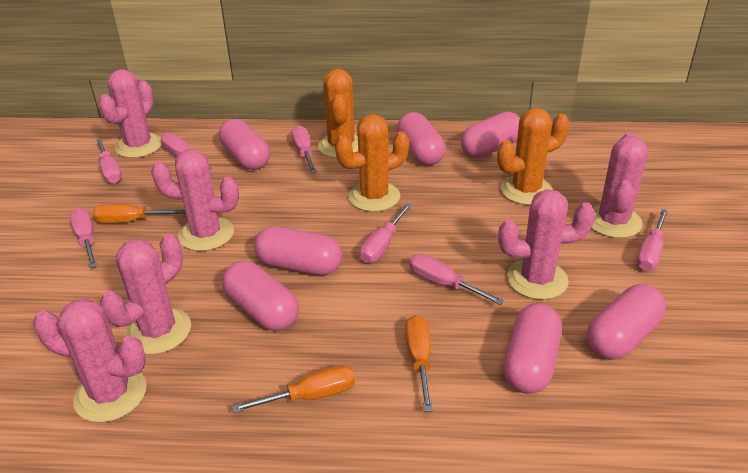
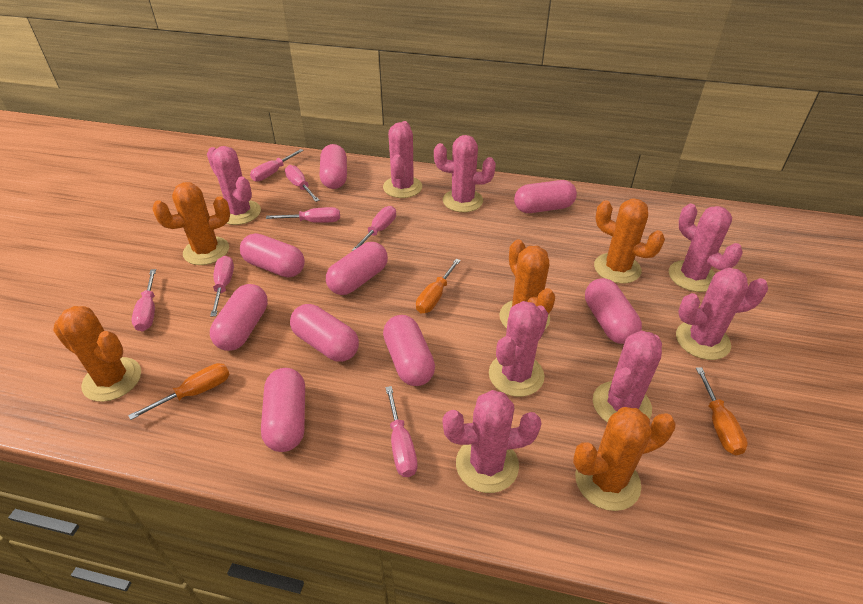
orange cactus: [318,69,358,158] [335,114,409,212] [497,108,569,205] = 3 -> [53,306,141,402] [152,182,230,265] [499,239,555,329] [573,407,676,511] [594,199,665,284] = 5
pink cactus: [33,299,147,423] [98,69,162,158] [100,234,191,355] [151,149,239,251] [498,189,595,300] [591,133,648,238] = 6 -> [207,146,261,225] [383,121,422,198] [434,135,496,212] [443,390,542,493] [489,301,548,397] [593,330,662,423] [669,204,742,292] [676,268,768,360] = 8
pink capsule: [219,119,270,170] [222,261,299,331] [254,226,342,275] [397,112,446,165] [461,112,520,158] [503,303,562,394] [587,284,666,360] = 7 -> [210,284,268,351] [240,233,305,278] [261,368,305,452] [290,304,359,362] [320,144,347,189] [326,242,388,295] [383,315,435,386] [514,180,577,213] [585,278,642,344] = 9

